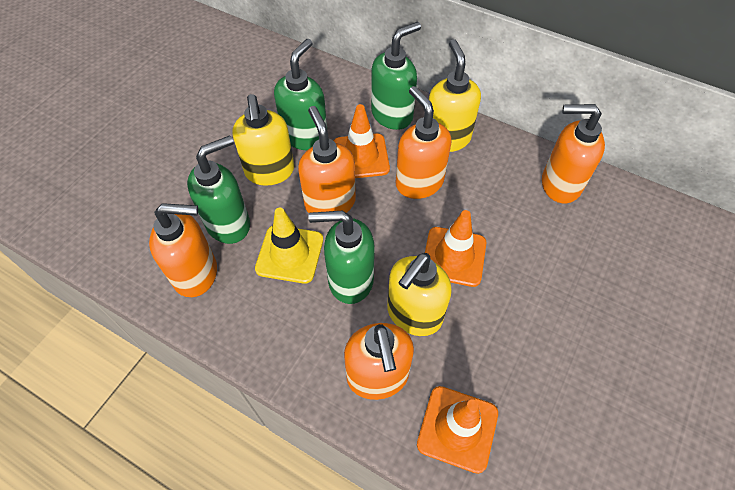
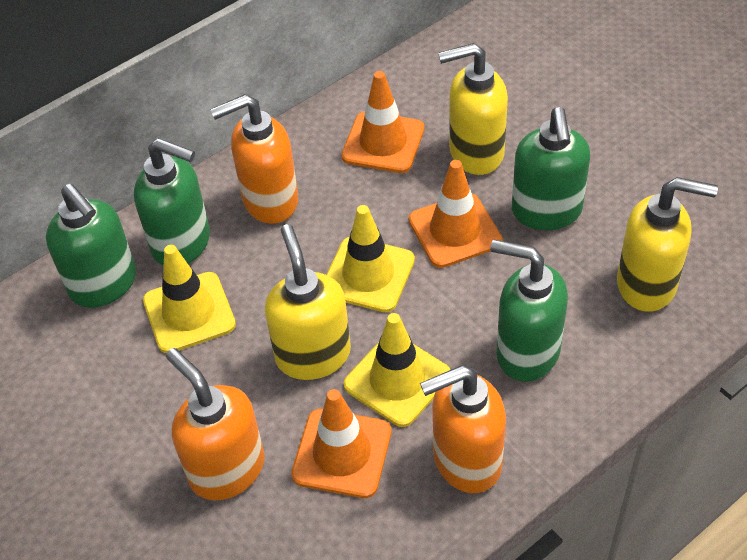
orange soap dispenser: [149,203,217,297] [298,106,356,213] [344,323,414,400] [396,86,451,199] [542,104,605,203] = 5 -> [166,348,264,500] [210,94,298,224] [420,365,506,493] = 3
yellow traffic cone: [255,208,323,284] = 1 -> [143,245,236,353] [326,205,415,312] [344,313,450,427] = 3

